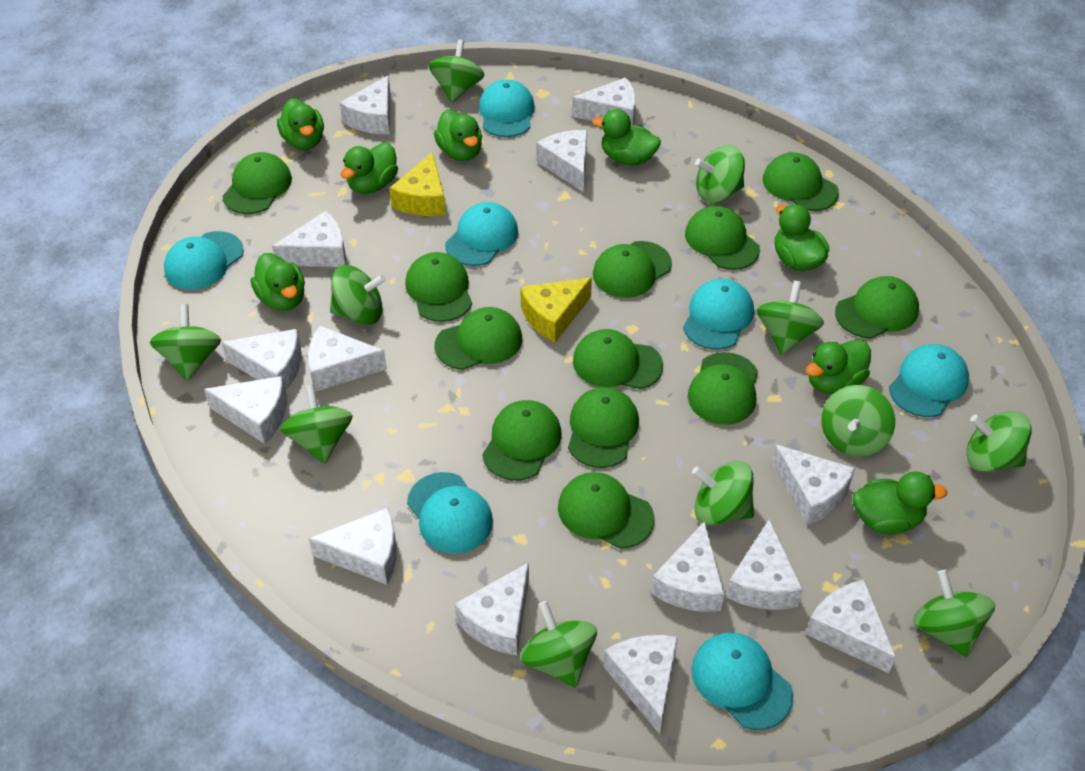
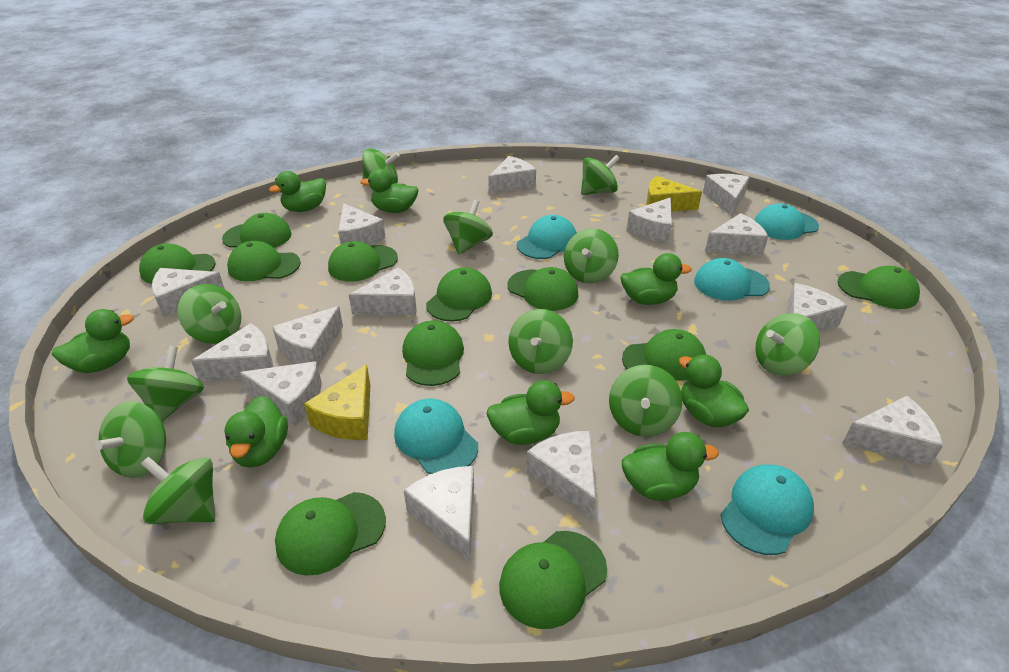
green cap: [222,152,292,214] [405,252,472,322] [434,307,522,370] [482,400,561,481] [558,472,655,549] [568,387,639,468] [573,329,663,389] [593,241,672,298] [685,206,760,270] [688,352,758,425] [763,153,839,211] [835,276,919,338] = 12 -> [139,243,216,284] [222,213,292,248] [227,241,301,281] [275,492,386,576] [328,241,398,282] [402,320,464,386] [426,267,492,322] [499,531,607,629] [507,267,578,311] [622,329,706,381] [838,266,920,309] = 11
turquoise cap: [164,231,244,290] [407,472,493,554] [445,202,518,266] [479,80,535,137] [683,279,754,349] [691,632,793,730] [889,344,969,417] = 7 -> [394,399,478,474] [517,215,577,259] [694,258,770,301] [721,464,814,555] [754,203,819,240] = 5

